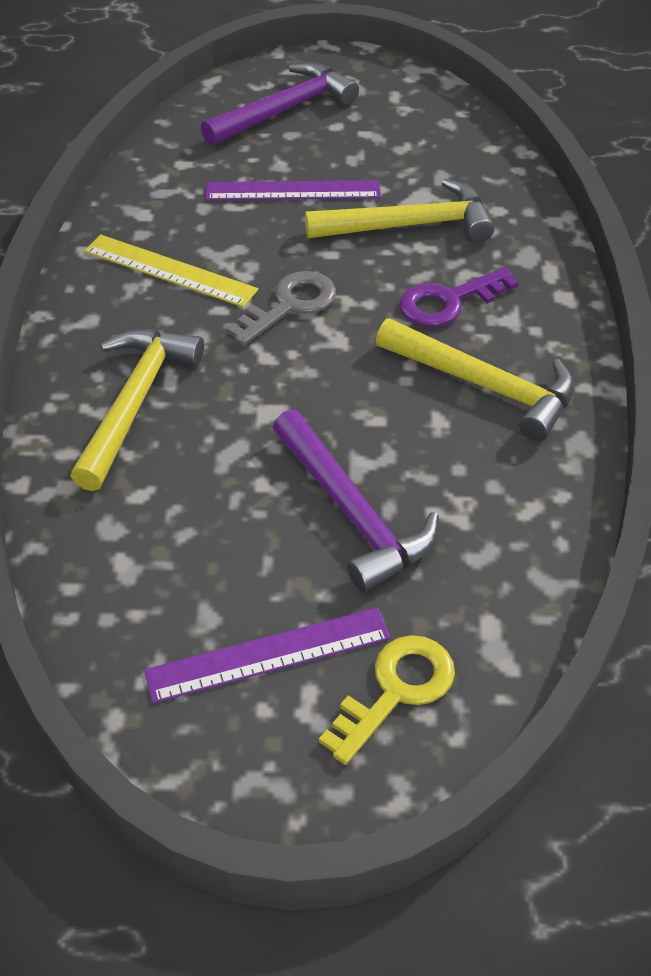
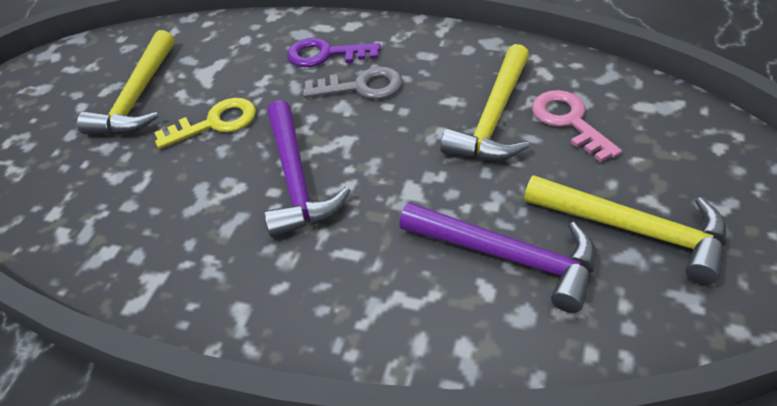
pink key: none = 0 -> [532,90,622,162] = 1
purple ruler: [144,608,391,703] [205,180,381,200] = 2 -> none = 0
yellow ruler: [84,234,258,307] = 1 -> none = 0

